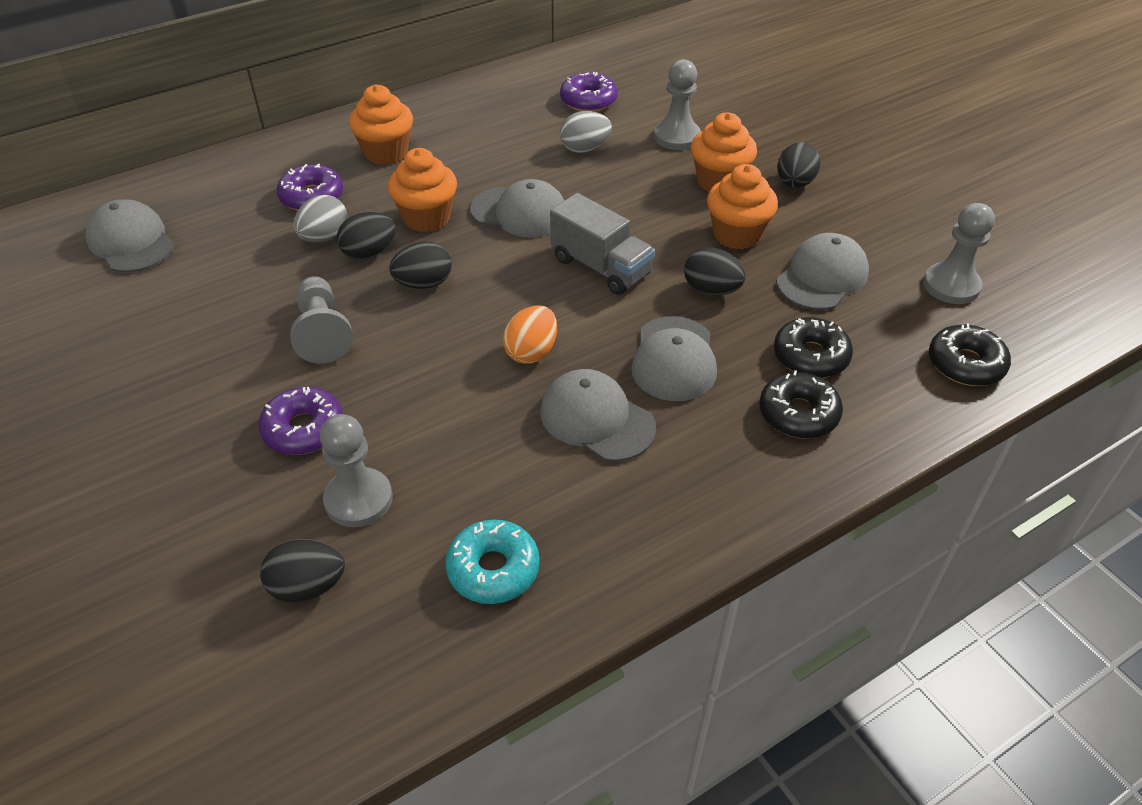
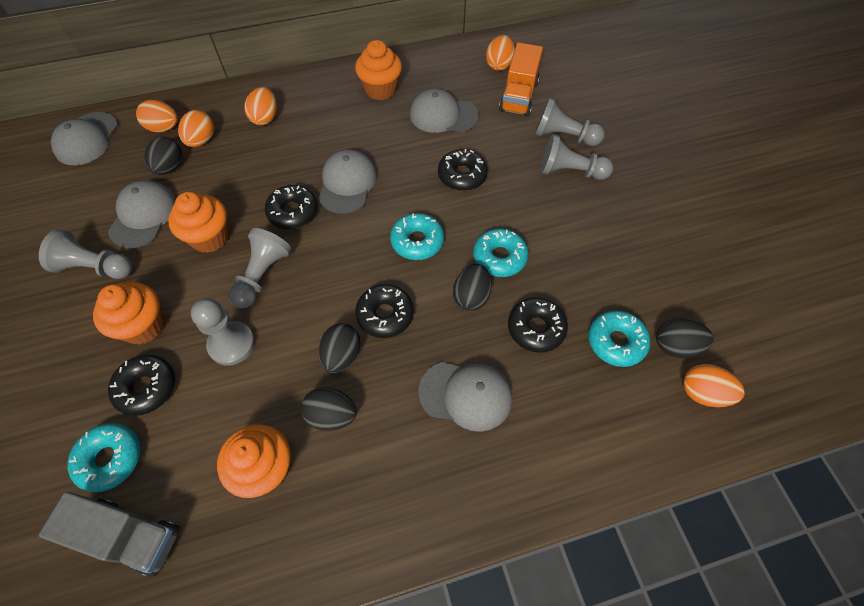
black donut: [759,370,843,439] [774,317,853,378] [929,324,1011,386] = 3 -> [108,355,175,416] [265,185,318,229] [355,284,414,338] [438,149,488,191] [508,297,568,353] = 5
grey egg: [293,195,347,242] [560,111,612,153] = 2 -> none = 0
grey pawn: [290,276,353,364] [320,414,392,527] [654,59,701,150] [923,203,995,304] = 4 -> [39,229,132,279] [191,298,255,366] [228,228,291,308] [535,97,605,146] [540,134,613,180] = 5
orange egg: [503,306,557,364] = 1 -> [136,100,178,132] [178,110,214,147] [244,87,277,125] [486,35,515,71] [683,364,745,407] = 5
orange truck: none = 0 -> [499,42,543,116] = 1
purple donut: [258,387,343,455] [277,163,343,211] [560,72,618,112] = 3 -> none = 0
turquoise donut: [445,520,540,604] = 1 -> [67,423,141,492] [390,213,444,260] [473,229,529,277] [588,310,650,367] = 4

